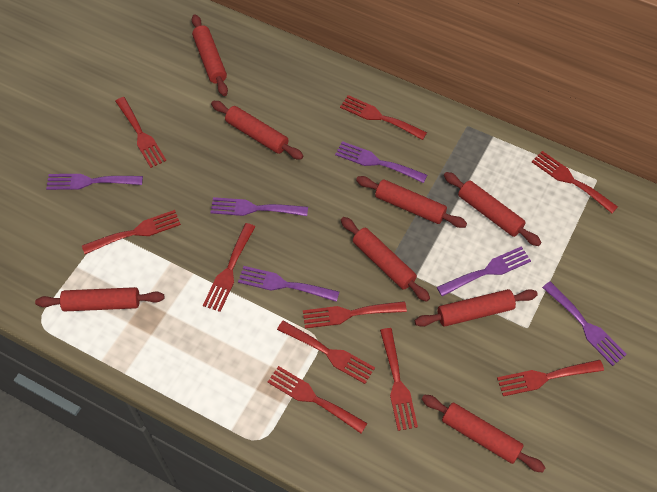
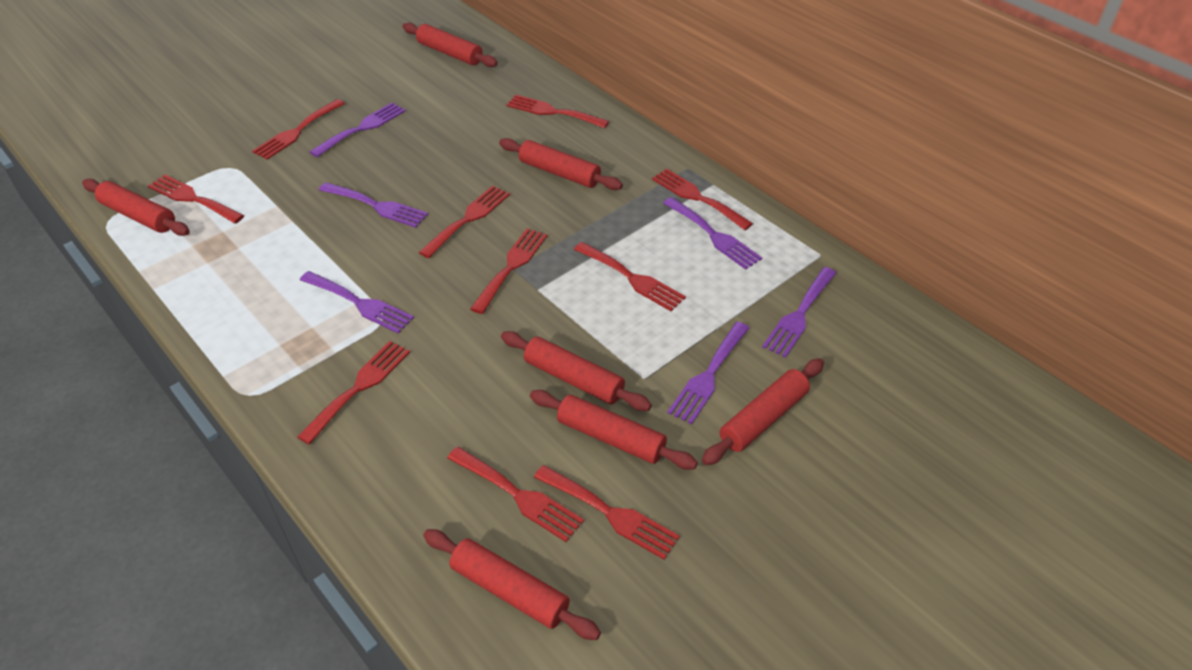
red rolling pin: [35,287,164,311] [192,14,228,96] [211,101,303,160] [341,217,430,302] [356,176,467,228] [415,289,538,327] [422,395,546,473] [444,172,542,246] = 8 -> [82,179,190,236] [403,22,498,67] [423,529,601,640] [499,138,623,190] [501,331,652,411] [530,390,698,470] [702,358,824,465] = 7

